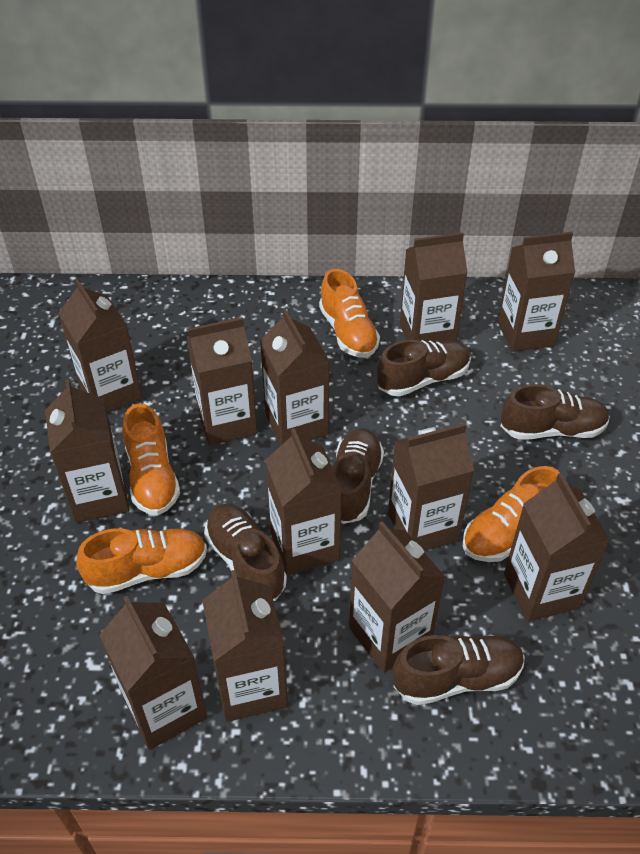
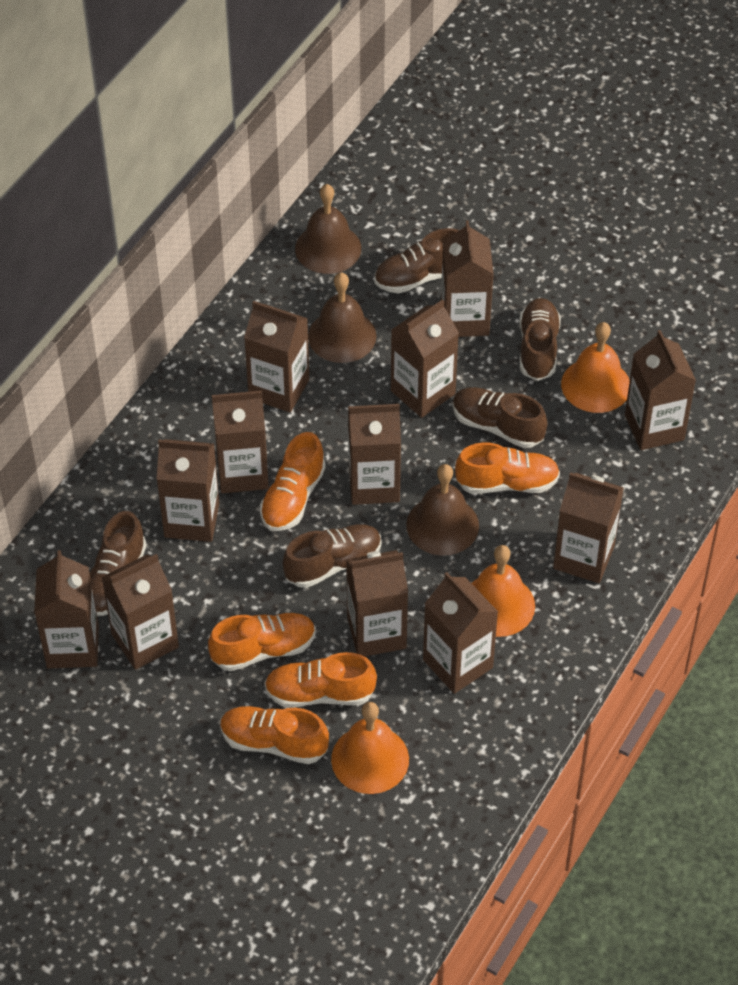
brown bell: none = 0 -> [295,184,361,274] [308,273,376,363] [406,464,479,556] = 3
orange bell: none = 0 -> [331,702,409,794] [472,545,535,637] [561,322,630,413] = 3
orange shoe: [76,528,207,594] [123,404,180,515] [319,269,380,358] [463,466,560,562] = 4 -> [208,613,316,671] [220,706,329,764] [260,432,326,531] [264,652,377,708] [455,442,560,494] = 5

